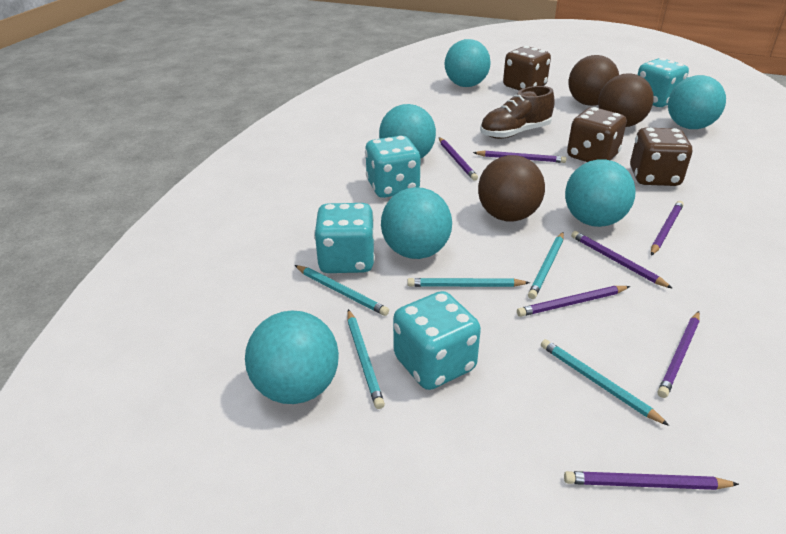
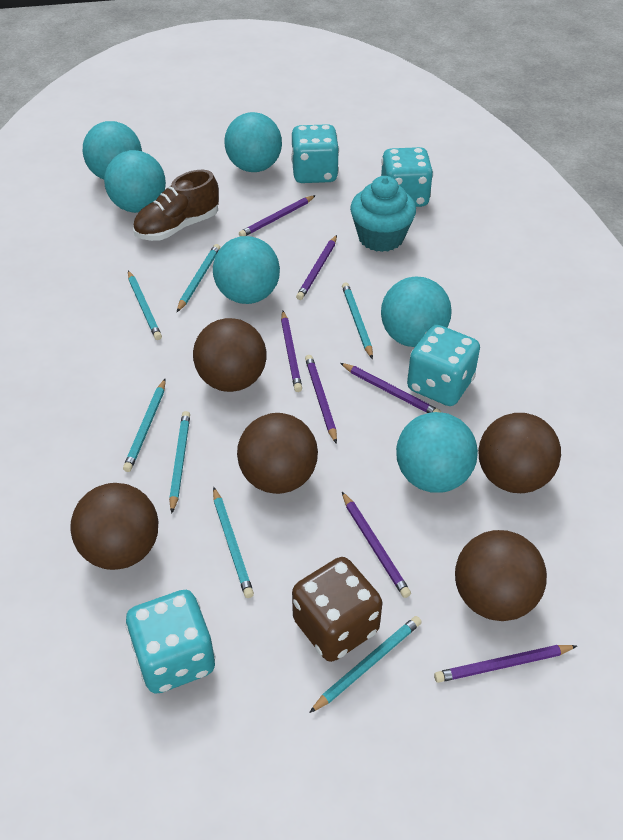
brown ball: [478,155,545,222] [569,55,619,106] [598,73,654,127] = 3 -> [70,483,158,570] [193,318,266,392] [237,413,318,494] [455,530,547,621] [478,413,561,493] = 5
brown dice: [503,46,551,91] [567,107,627,162] [630,128,693,186] = 3 -> [292,557,382,662] = 1
turquoise cupcake: none = 0 -> [350,176,416,252] = 1
turquoise pencil: [295,265,389,316] [347,309,385,409] [407,278,530,287] [528,232,564,299] [541,339,669,426] = 5 -> [123,378,166,472] [128,270,162,340] [169,411,190,514] [177,244,220,312] [213,487,254,598] [309,616,422,713] [342,282,373,359] = 7

